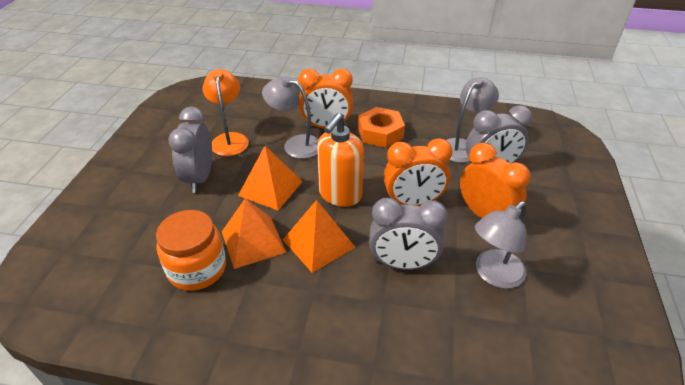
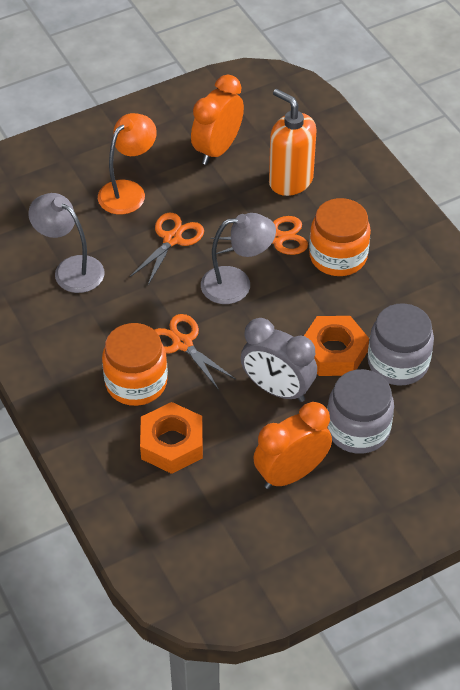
grey clock: [168,106,212,193] [369,198,448,270] [466,105,532,163] = 3 -> [241,318,317,402] = 1
grey jar: none = 0 -> [327,369,394,454] [368,303,434,385] = 2
grey lamp: [262,76,319,159] [447,77,499,163] [475,201,526,289] = 3 -> [28,193,104,293] [201,213,276,304] = 2
orange clock: [298,69,353,128] [383,138,453,206] [460,143,530,219] = 3 -> [191,75,244,165] [253,402,332,489] = 2
orange jar: [156,210,226,291] = 1 -> [102,323,168,406] [309,198,371,276] = 2
orange nut: [358,107,405,148] = 1 -> [140,402,203,474] [304,316,369,376] = 2
orange pyramid: [222,198,286,269] [238,146,303,211] [283,200,355,273] = 3 -> none = 0
orange scissors: none = 0 -> [130,213,204,285] [154,314,235,390] [210,216,308,255] = 3

